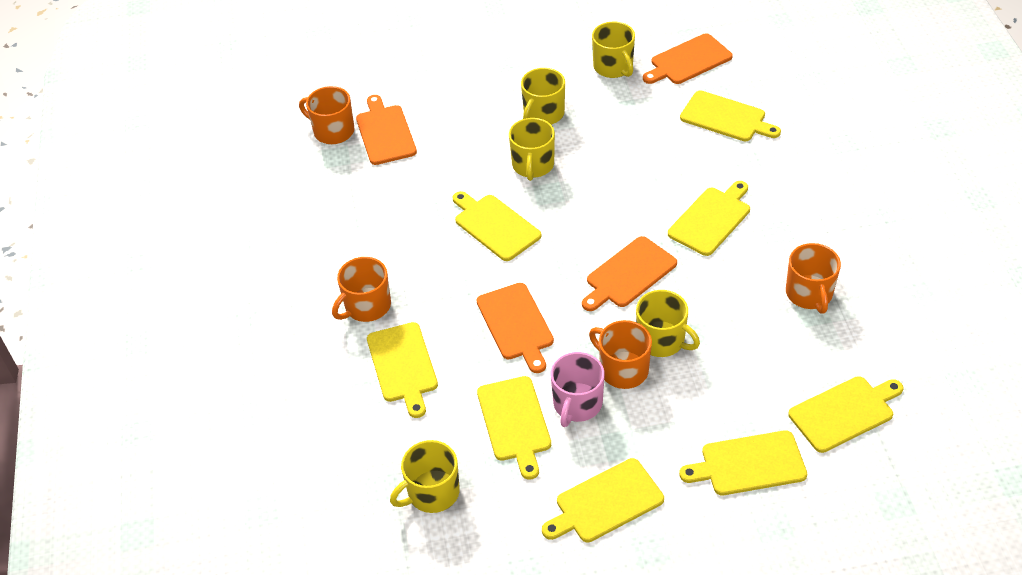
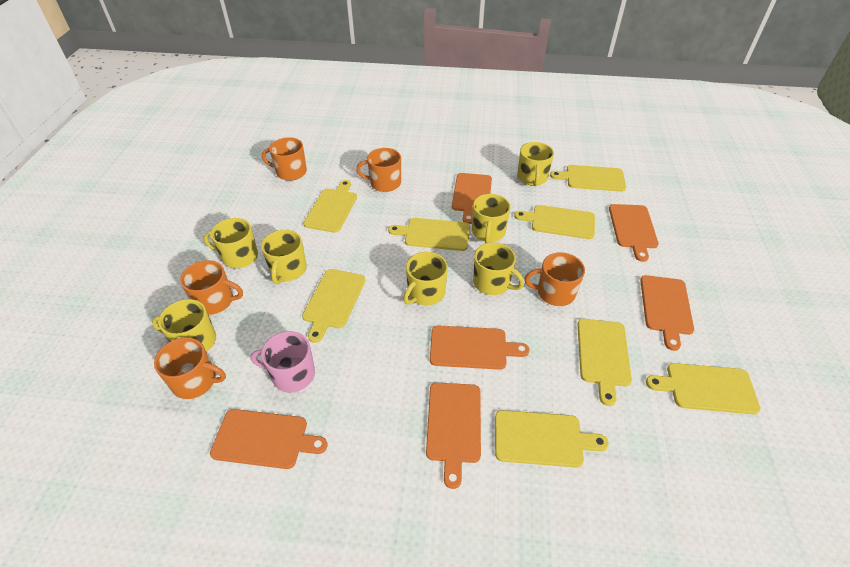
orange cutting board: [356,95,417,165] [476,283,554,373] [582,236,677,311] [643,33,733,84] = 4 -> [210,409,328,469] [426,383,481,489] [430,325,529,370] [452,173,492,224] [609,204,659,262] [640,275,694,351] = 6
orange mug: [299,86,354,144] [332,257,391,322] [589,320,652,389] [786,243,841,314] = 4 -> [154,337,226,399] [180,260,243,315] [262,137,307,181] [356,148,401,192] [524,252,585,306] = 5
yellow mug: [390,440,460,513] [509,118,555,181] [521,68,565,125] [592,22,635,78] [636,290,700,357] = 5 -> [152,299,216,352] [203,218,258,268] [261,230,307,284] [403,252,448,305] [472,194,511,243] [473,242,524,295] [517,142,554,186] = 7

